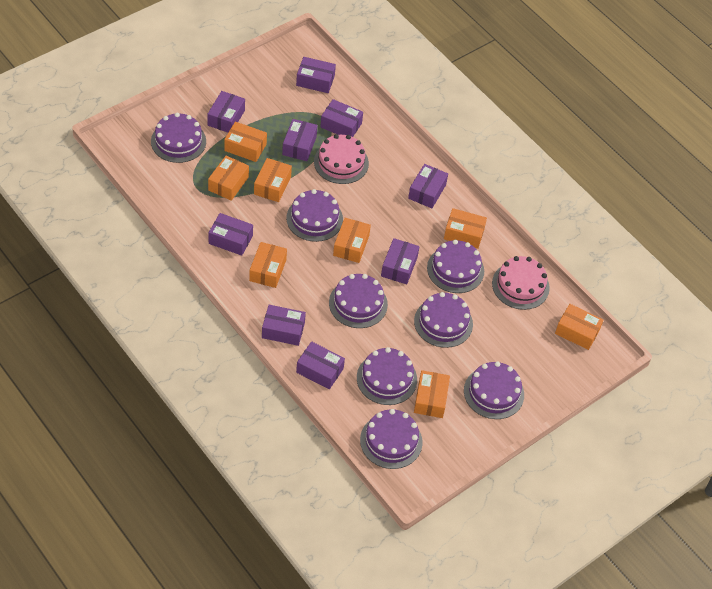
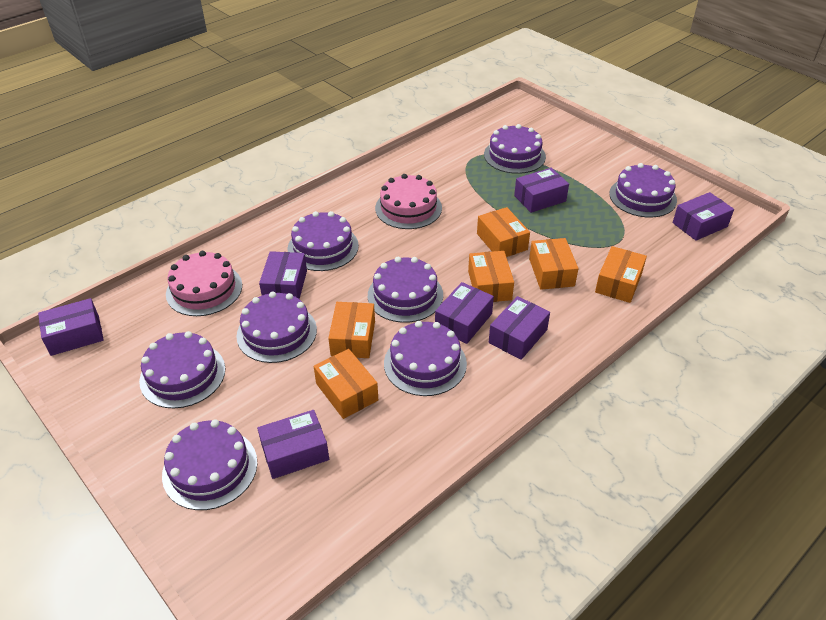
orange box: [208,156,249,201] [224,122,267,162] [249,242,287,288] [254,158,292,202] [333,218,371,263] [414,370,450,418] [444,208,487,249] [555,304,603,350] = 8 -> [314,349,378,419] [328,302,375,358] [468,251,514,302] [477,207,530,257] [529,238,578,290] [595,246,647,303] = 6
purple box: [207,91,245,133] [209,213,253,256] [262,305,306,346] [282,119,318,161] [296,57,336,93] [296,341,345,389] [320,99,363,137] [381,238,420,284] [408,164,448,208] = 9 -> [38,298,104,356] [257,410,329,479] [259,251,307,299] [435,282,494,344] [489,296,550,360] [514,168,569,213] [673,192,734,241] = 7

